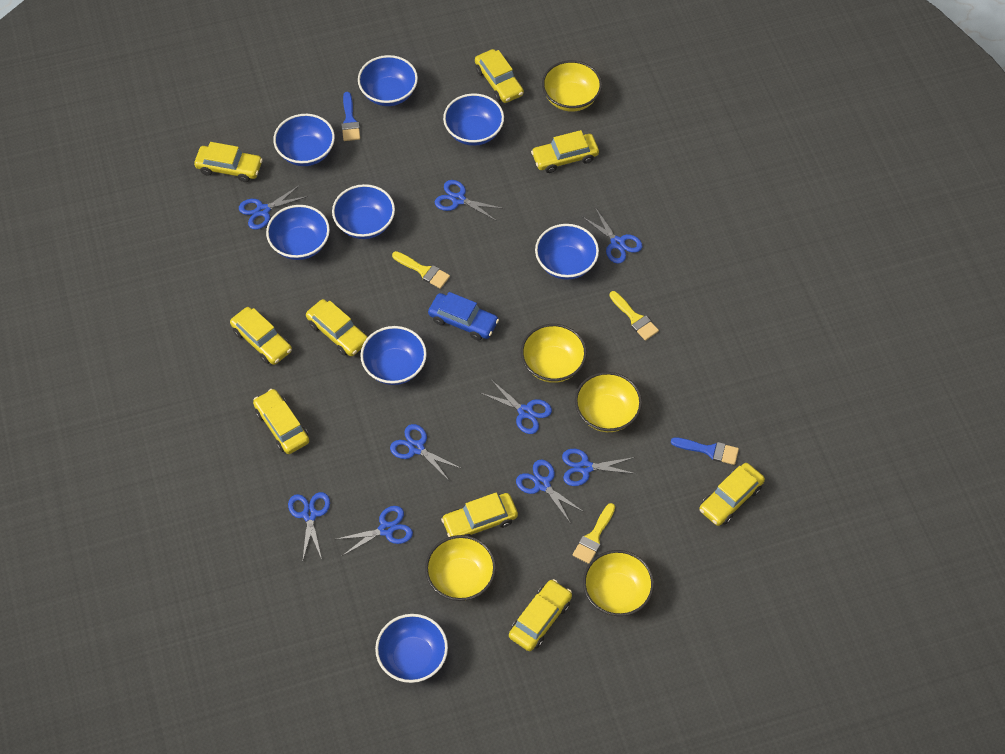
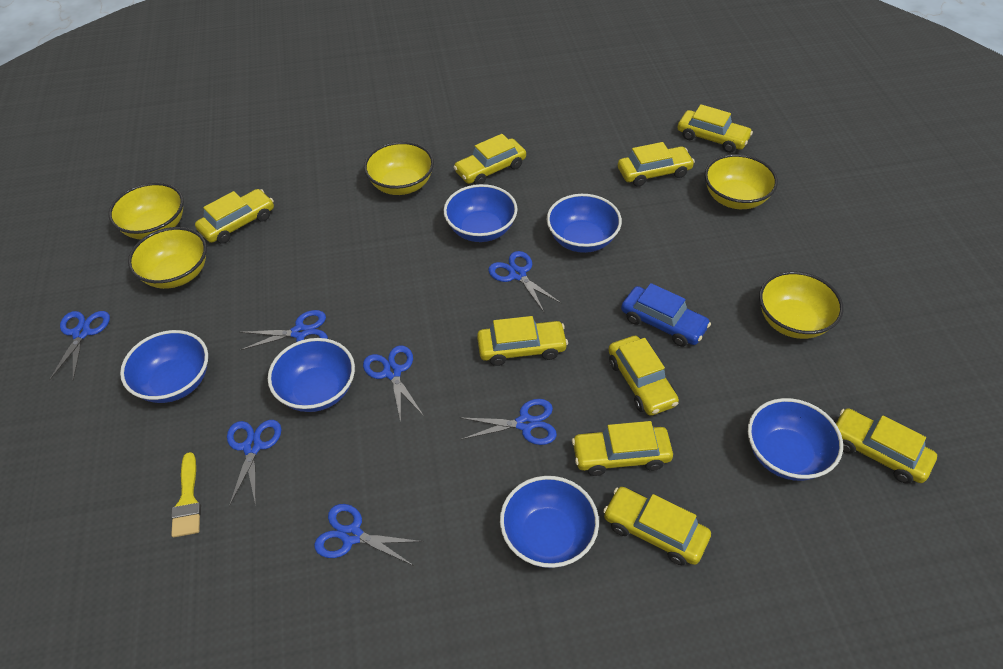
blue bowl: [266,205,330,260] [273,114,335,166] [332,184,395,239] [358,55,418,106] [360,326,427,385] [375,614,448,683] [443,93,504,146] [535,224,599,280] = 8 -> [120,330,208,403] [268,338,355,412] [444,184,517,242] [500,476,599,568] [547,194,622,253] [748,398,843,481] = 6
blue brush: [341,92,360,141] [671,437,739,465] = 2 -> none = 0
blue scissors: [239,185,308,230] [288,492,330,562] [337,506,413,556] [390,424,462,480] [435,180,504,221] [481,381,552,434] [516,459,585,524] [562,449,636,486] [583,207,642,264] = 9 -> [49,311,110,380] [227,420,281,507] [239,310,328,350] [314,504,423,566] [363,345,424,422] [461,399,557,445] [488,251,561,312] = 7
yellow brush: [392,251,450,289] [573,503,615,564] [609,291,659,341] = 3 -> [171,452,201,537] = 1

